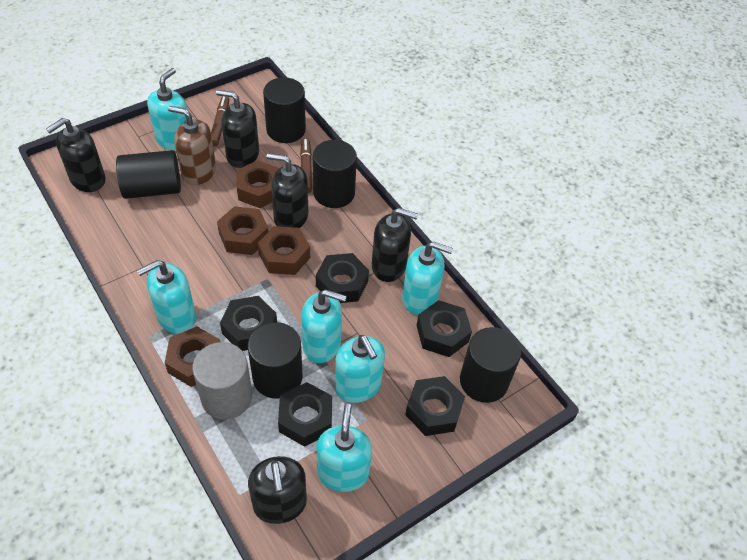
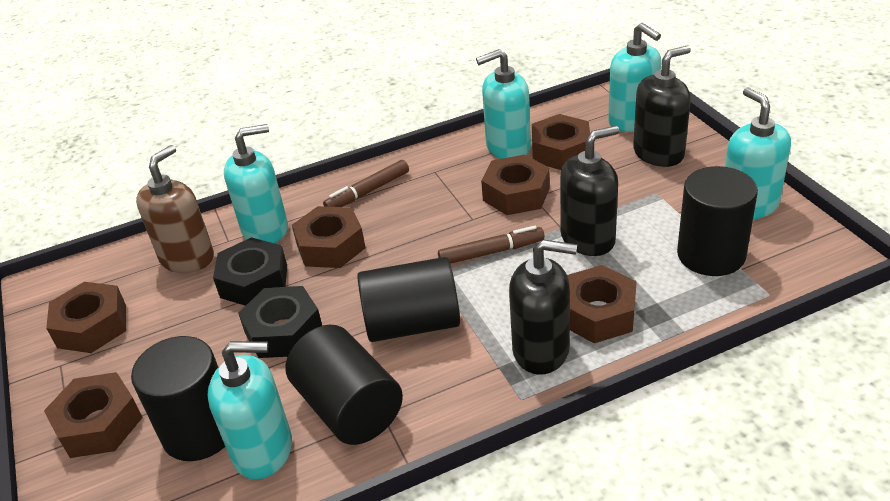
black cylinder: [116,150,181,199] [248,322,303,399] [263,77,306,143] [313,140,357,208] [460,327,521,403] = 5 -> [131,336,225,461] [286,325,403,445] [357,257,460,342] [677,166,758,276] = 4
black nut: [220,296,277,351] [278,382,332,447] [316,253,369,303] [405,376,465,436] [417,300,472,357] = 5 -> [213,237,287,306] [238,286,322,358] = 2
black soap dispenser: [46,118,106,192] [216,90,259,168] [248,456,307,524] [266,153,308,228] [372,208,418,282] = 5 -> [509,239,577,375] [560,125,619,256] [633,46,691,167] = 3
brown nut: [165,326,220,387] [217,206,268,255] [237,160,279,208] [258,226,310,275] = 4 -> [44,372,143,458] [46,282,126,353] [292,206,365,268] [481,155,550,215] [532,114,590,170] [567,265,637,343] = 6
grey cylinder: [192,342,252,420] = 1 -> none = 0
turquoise soap dispenser: [137,260,196,334] [147,68,187,151] [301,289,346,363] [317,404,372,492] [335,335,385,403] [402,241,453,315] = 6 -> [207,341,292,480] [224,124,288,243] [476,49,531,159] [608,23,661,132] [725,88,791,219] = 5

